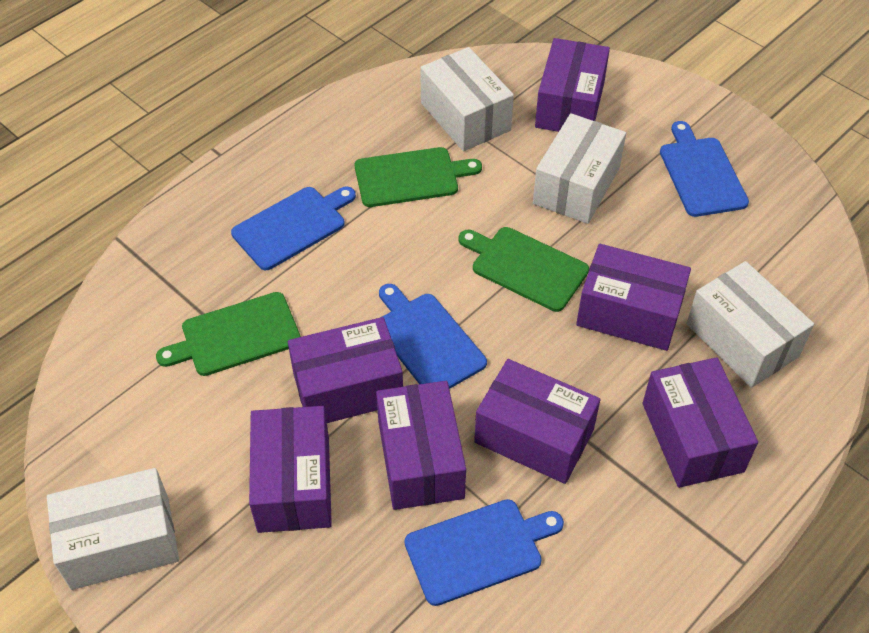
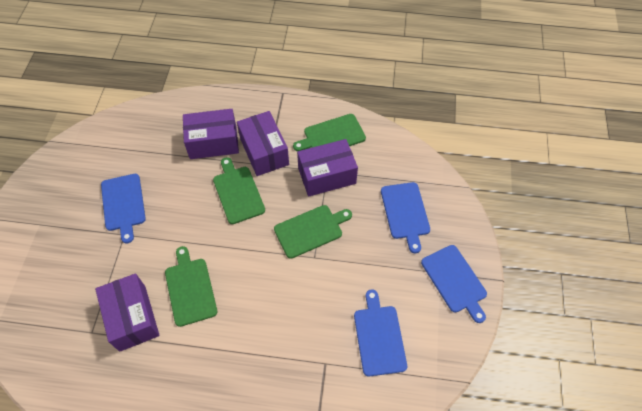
green cutting board: [156,292,301,376] [355,147,482,207] [459,227,589,312] = 3 -> [165,246,217,327] [213,157,265,224] [274,205,352,259] [293,114,366,151] = 4
purple box: [249,406,332,533] [288,317,403,423] [376,381,466,510] [474,359,601,484] [535,38,610,132] [576,244,691,351] [642,357,758,488] = 7 -> [95,273,160,352] [183,109,239,159] [237,111,289,176] [297,139,358,197] = 4
white box: [47,468,179,590] [420,47,514,151] [533,113,626,224] [687,261,814,388] = 4 -> none = 0

